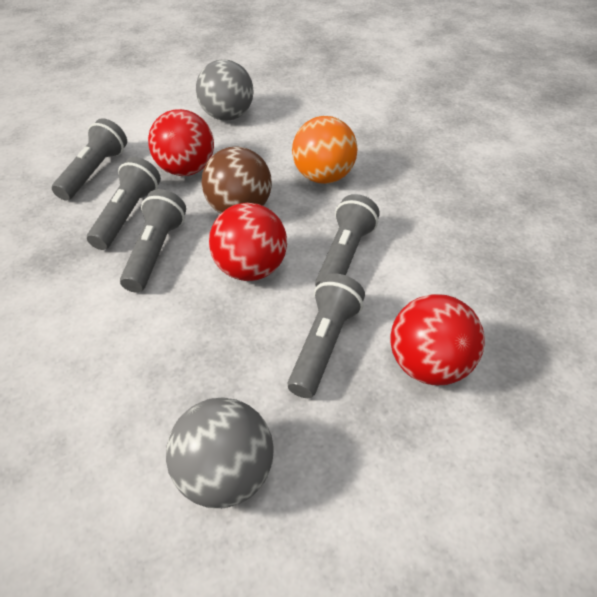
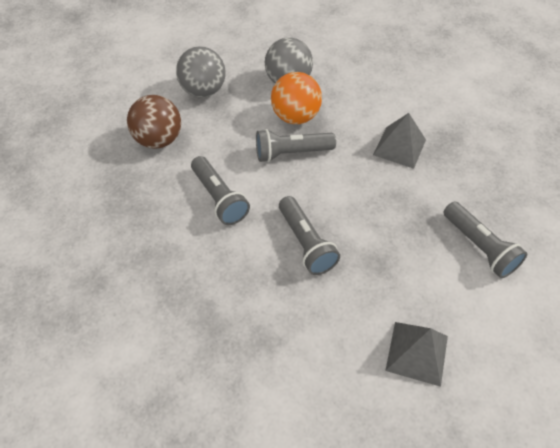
grey flashlight: [52,118,127,201] [87,157,161,250] [120,189,186,293] [287,273,365,398] [315,194,380,286] = 5 -> [191,156,250,225] [256,129,336,162] [279,196,340,275] [444,202,528,278] = 4
grey pyramid: none = 0 -> [373,113,426,169] [385,322,448,387] = 2
red ball: [148,109,214,176] [209,203,287,281] [391,294,485,385] = 3 -> none = 0

